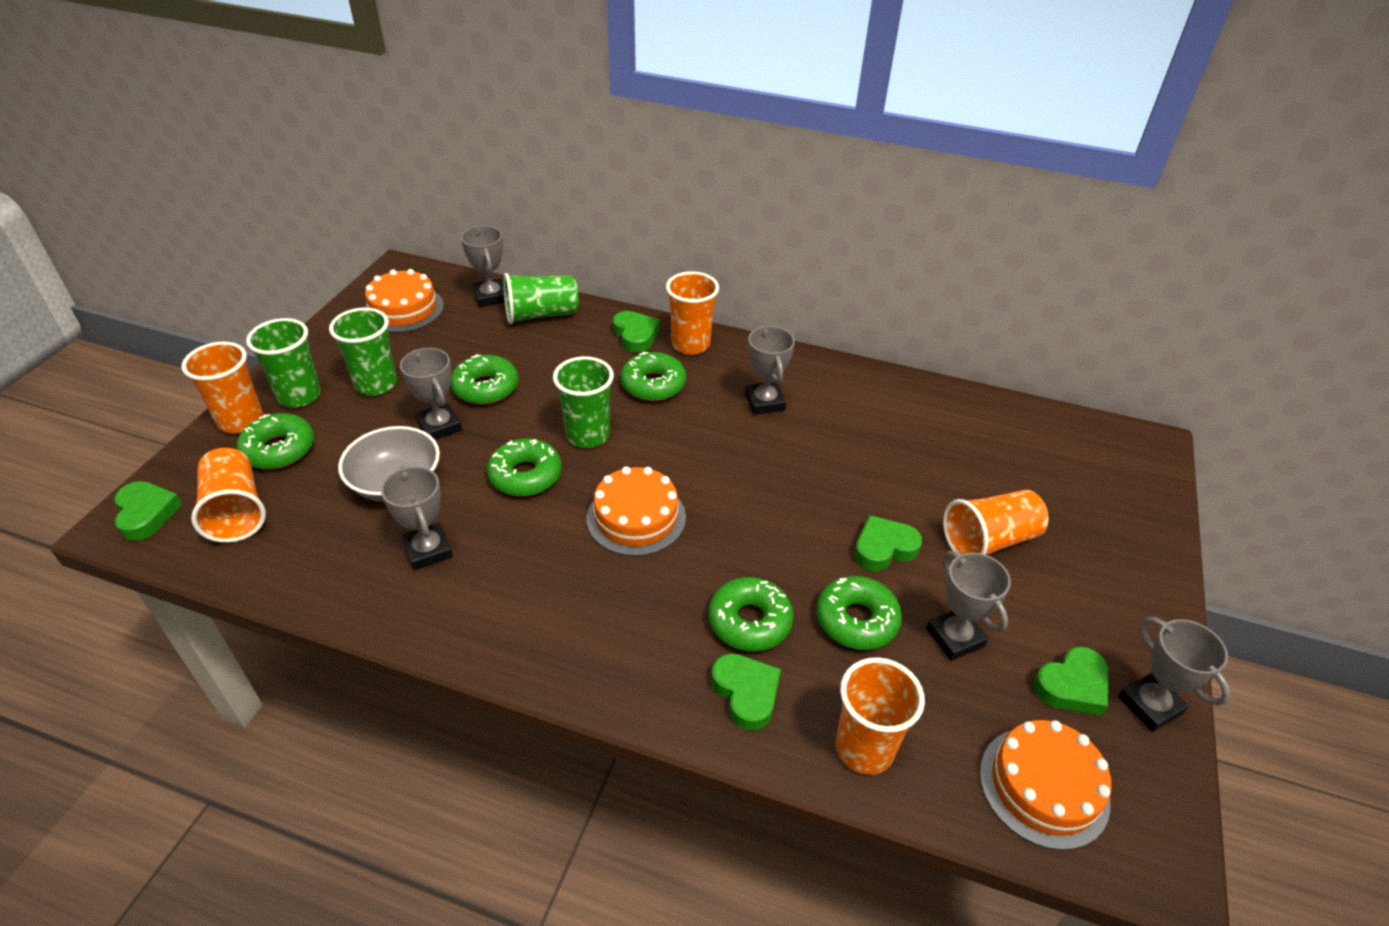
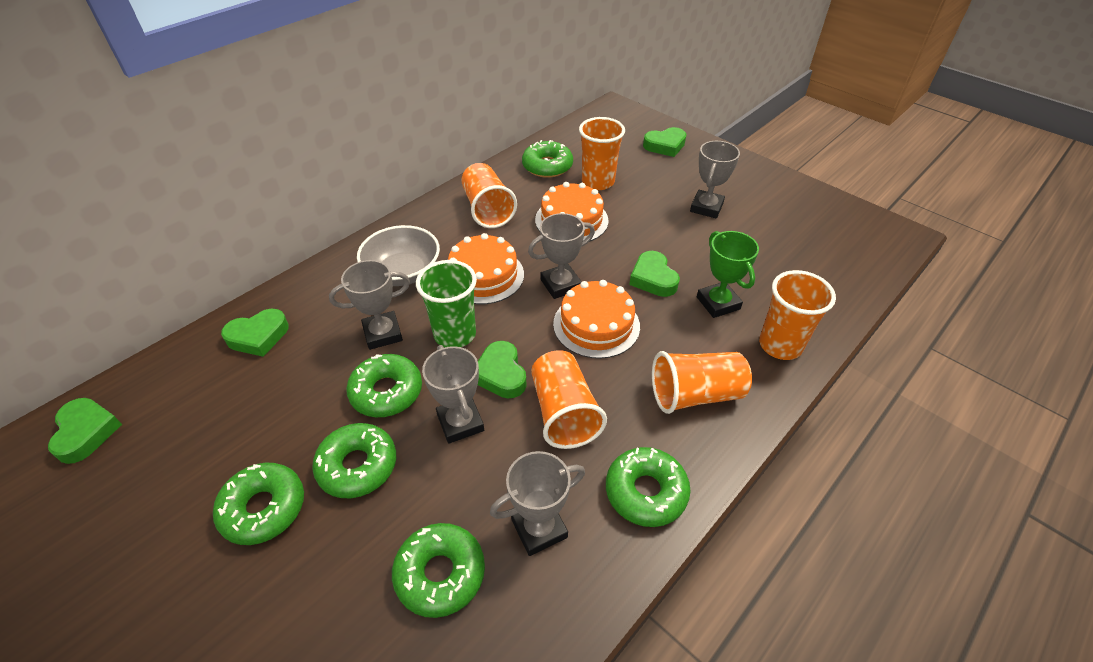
green cup: [246,318,321,408] [329,307,397,396] [503,273,579,324] [553,356,614,448] = 4 -> [416,260,477,347] = 1
green trophy: none = 0 -> [697,231,759,318] = 1
grey trophy: [381,466,453,570] [400,348,462,440] [461,226,505,307] [745,326,795,415] [926,551,1011,661] [1118,617,1231,732] = 6 -> [329,260,410,350] [422,345,484,444] [490,451,585,556] [528,213,595,299] [690,141,740,219] = 5

